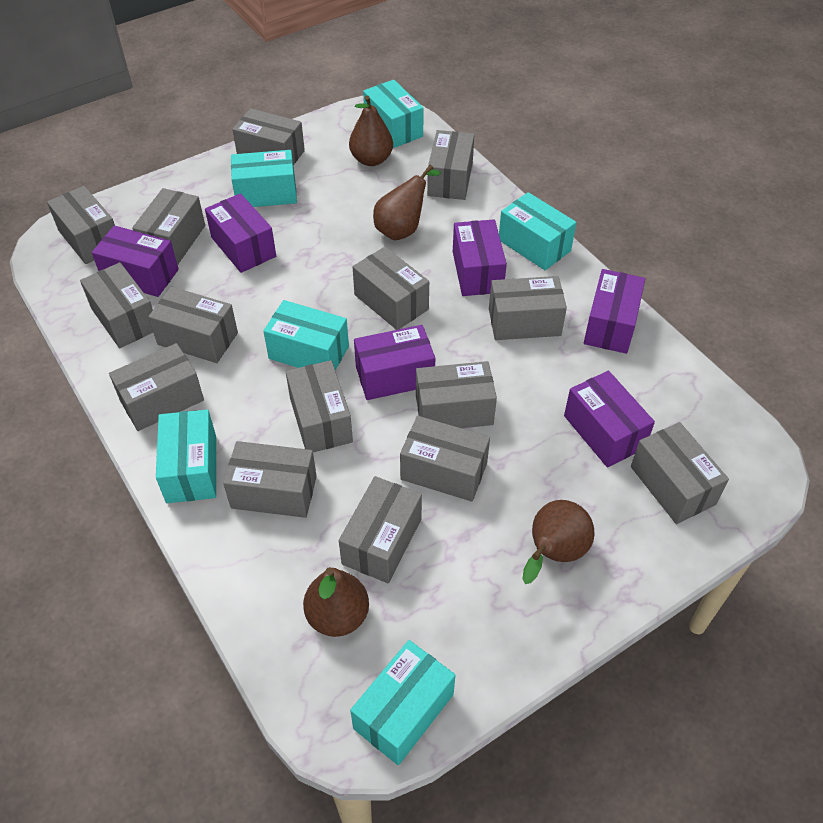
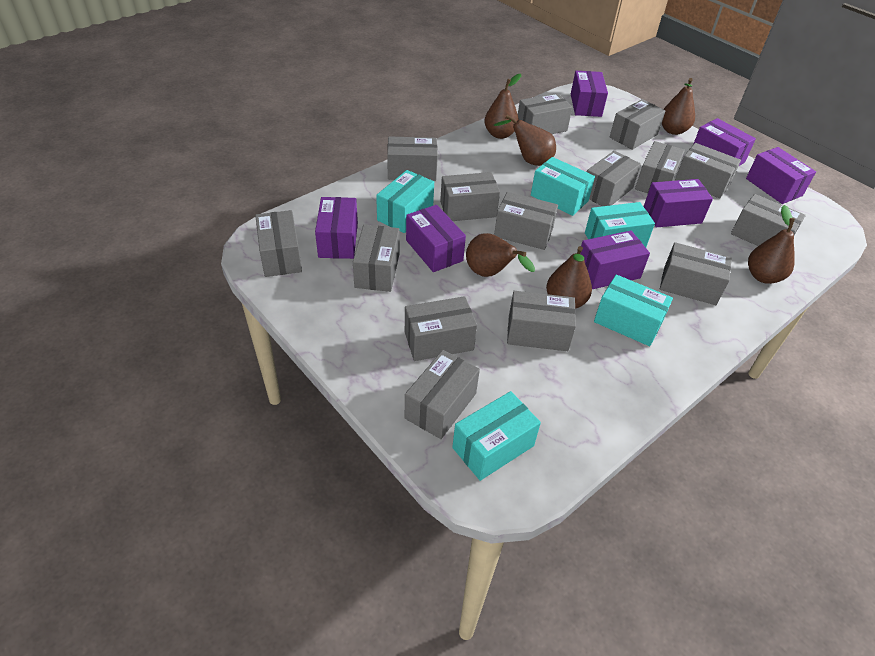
brown pear: [303,567,369,637] [349,95,393,166] [373,165,441,240] [523,500,595,584] = 4 -> [466,233,535,277] [484,74,521,139] [494,115,556,166] [546,246,592,309] [662,78,695,135] [748,205,795,284] = 6
purple box: [92,225,179,297] [205,193,276,273] [354,325,435,400] [453,219,507,296] [564,371,655,468] [584,269,645,354] = 6 -> [315,197,358,259] [406,205,466,272] [571,71,608,117] [580,230,650,289] [643,179,713,227] [693,118,756,166] [746,147,816,204] = 7
turquoise box: [156,409,216,503] [231,150,297,207] [263,300,349,370] [350,640,456,765] [363,80,424,148] [499,192,576,270] = 6 -> [376,170,434,233] [452,391,541,481] [531,157,595,216] [585,202,655,247] [594,275,673,346] = 5

